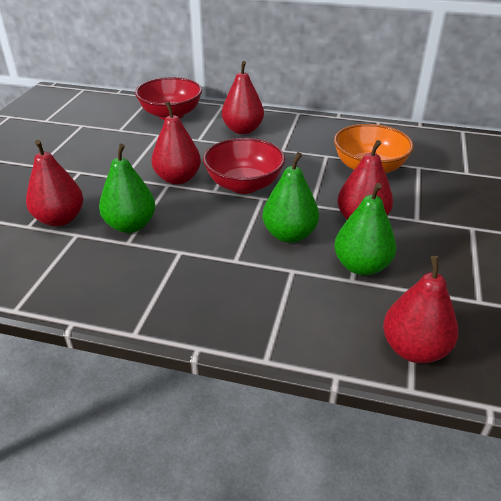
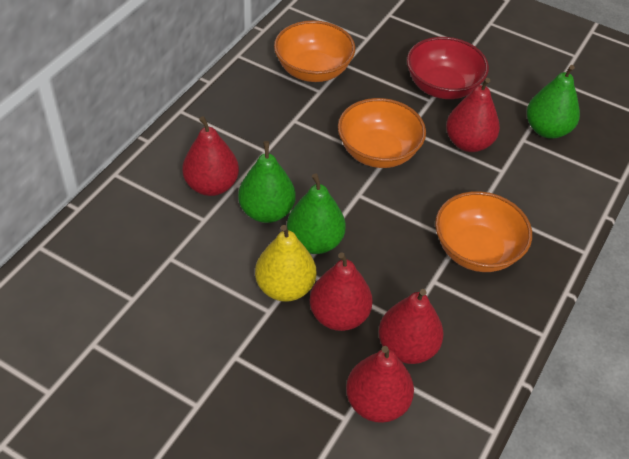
orange bowl: [334,124,414,173] = 1 -> [274,20,355,82] [338,98,426,168] [435,191,532,272] = 3
red bowl: [135,77,202,120] [203,138,285,194] = 2 -> [407,37,489,99] = 1
yellow pear: none = 0 -> [255,225,316,302] = 1

